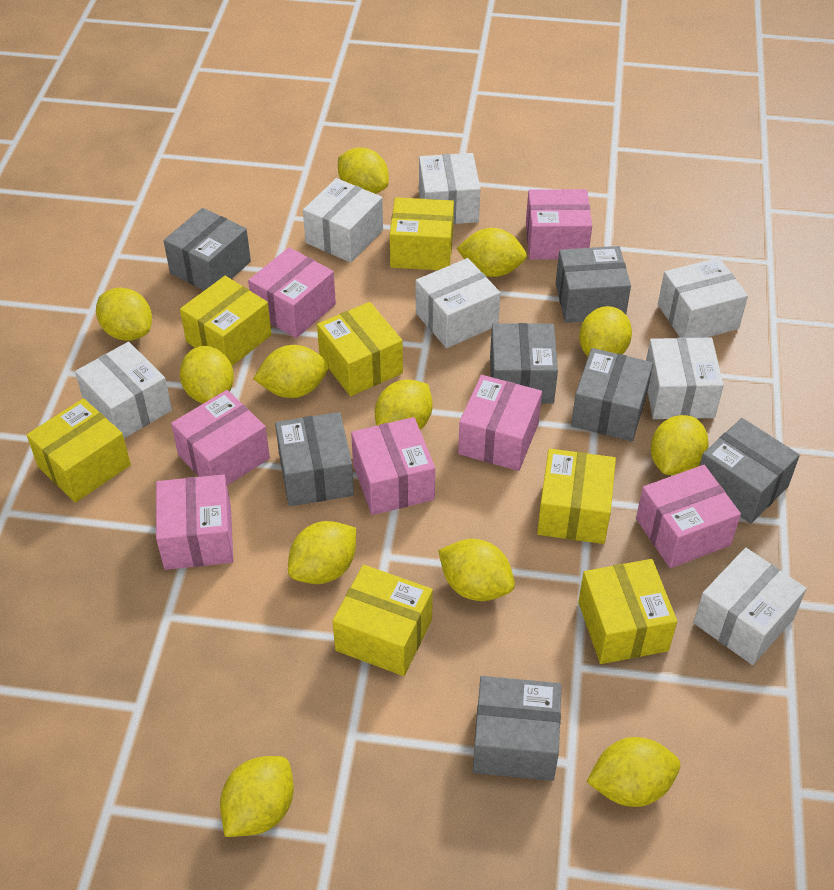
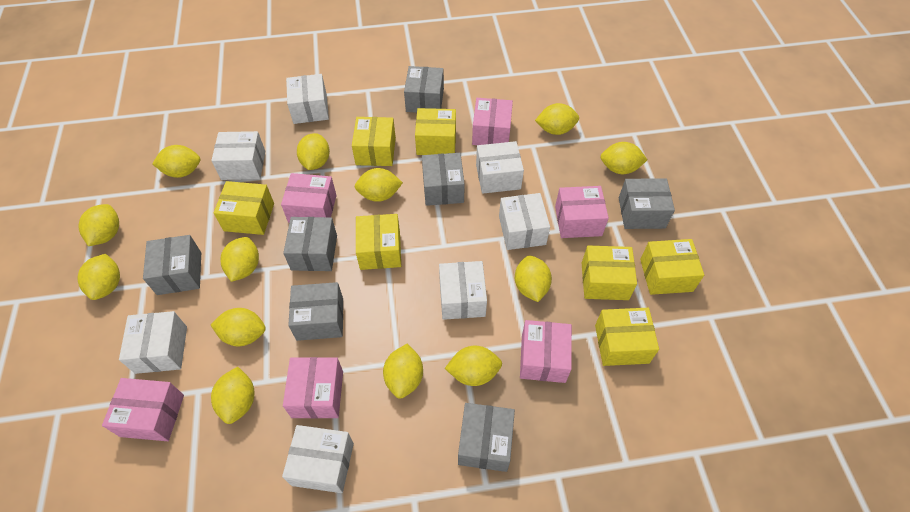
pink box: [156,474,233,570] [171,390,270,485] [248,247,336,338] [351,417,435,515] [458,375,542,471] [526,189,592,260] [636,465,741,568] = 7 -> [102,378,184,441] [281,173,337,223] [283,357,343,419] [472,98,513,145] [520,320,572,383] [555,186,609,238] = 6
yellow lemon: [96,288,152,341] [180,346,234,403] [220,756,294,837] [253,345,329,398] [288,521,356,584] [338,148,389,194] [375,379,433,430] [438,539,515,601] [457,228,527,277] [579,306,632,356] [587,737,680,807] [650,415,709,475] = 12 -> [78,254,120,300] [79,204,119,246] [152,145,200,178] [211,308,266,346] [211,367,254,424] [220,237,259,282] [297,133,330,170] [355,168,403,202] [383,344,423,398] [445,346,502,386] [515,256,552,302] [535,103,579,135] [600,142,648,174] = 13

